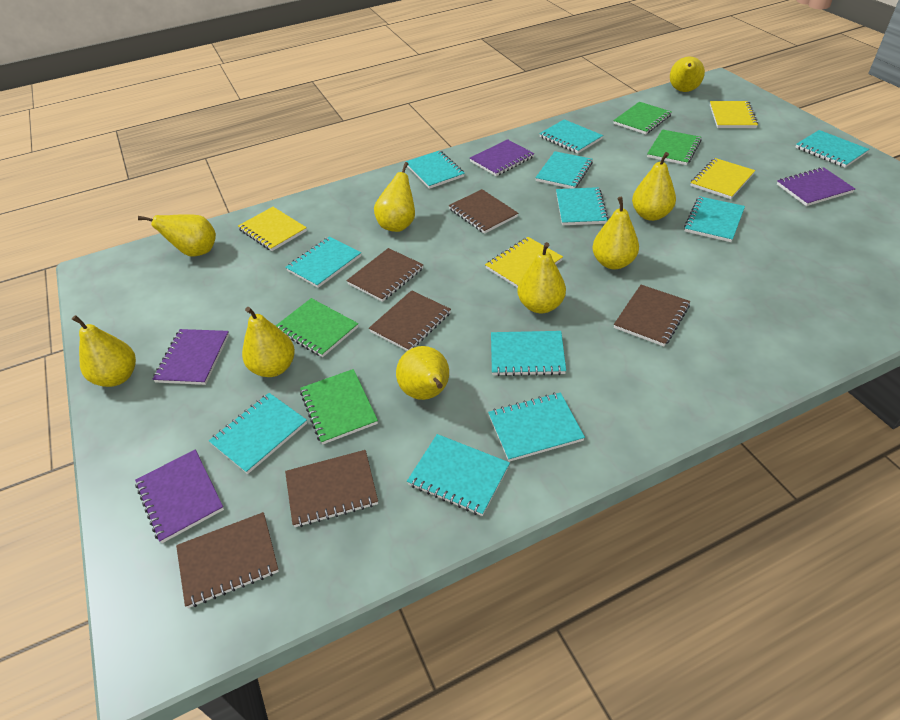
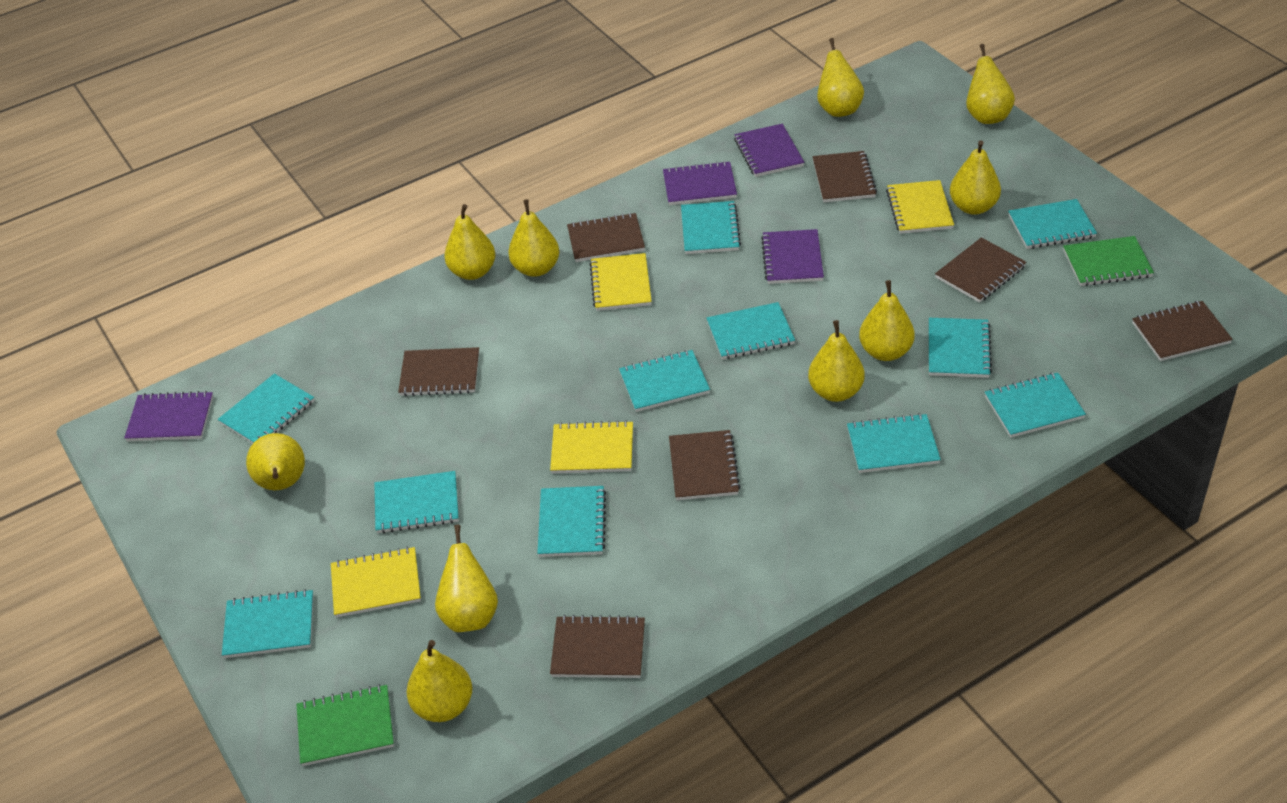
brown notebook: [176,512,279,608] [285,450,378,527] [346,248,424,302] [369,290,451,351] [449,189,518,234] [614,285,690,346] = 6 -> [398,347,479,396] [550,615,645,678] [567,213,645,262] [669,430,741,500] [812,151,877,202] [935,237,1026,303] [1132,301,1233,361] = 7
green notebook: [276,298,358,357] [300,369,378,445] [613,102,672,134] [647,129,702,165] = 4 -> [297,684,394,766] [1063,236,1154,286] = 2
yellow pear: [72,315,136,387] [138,215,216,257] [242,307,295,377] [374,162,415,232] [396,346,449,400] [517,242,566,313] [592,197,639,269] [632,152,676,221] [670,57,705,92] = 9 -> [246,433,305,490] [407,640,472,722] [435,525,498,632] [444,204,495,280] [508,199,559,277] [808,320,865,402] [817,38,864,117] [859,280,915,361] [950,140,1001,215] [966,44,1015,124] = 10

